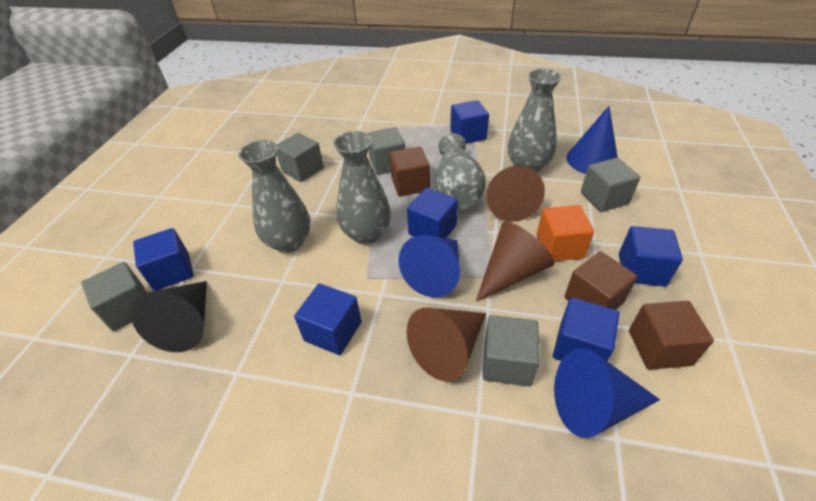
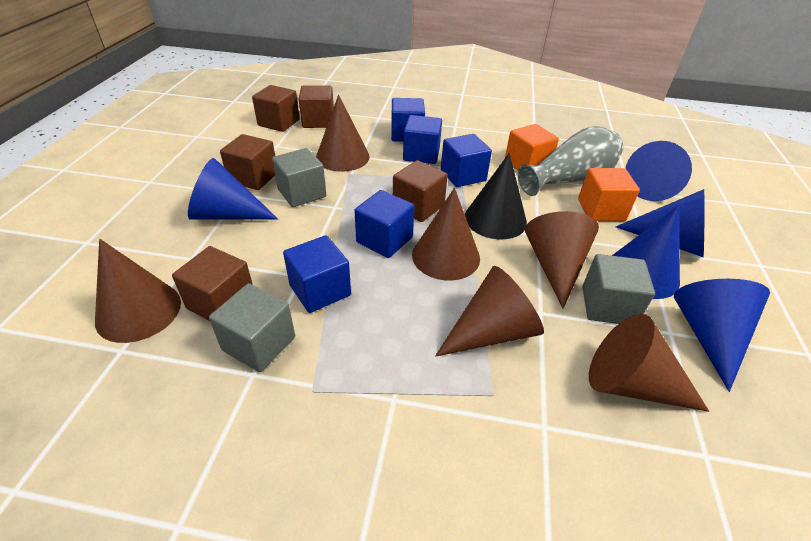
blue cone: [398,235,460,297] [554,348,660,438] [566,106,618,174] = 3 -> [188,158,278,220] [612,206,680,299] [616,189,704,257] [625,141,692,201] [674,279,770,392] = 5
blue cube: [133,228,194,291] [294,283,361,355] [407,188,458,238] [450,100,489,144] [553,297,619,361] [619,226,683,287] = 6 -> [283,235,351,313] [354,190,415,258] [391,98,425,142] [403,115,442,164] [441,134,492,187] = 5
brown cone: [406,307,487,382] [476,222,554,302] [486,166,545,222] = 3 -> [95,239,181,343] [316,94,370,172] [412,188,480,280] [435,266,544,357] [525,211,599,309] [589,314,709,412] = 6
brown cube: [389,146,430,197] [564,251,638,310] [629,301,714,370] = 3 -> [172,246,253,321] [220,134,275,190] [252,85,300,132] [299,86,334,128] [393,160,448,222] = 5
grey cube: [81,262,147,332] [277,133,324,182] [367,127,405,175] [483,315,540,386] [581,158,640,212] = 5 -> [209,283,295,372] [272,148,326,207] [582,254,655,324] = 3
grey vase: [238,140,310,253] [333,131,391,244] [435,133,486,209] [508,68,562,172] = 4 -> [518,126,623,196] = 1
orange cube: [536,205,594,261] = 1 -> [505,124,559,170] [578,168,640,221] = 2

